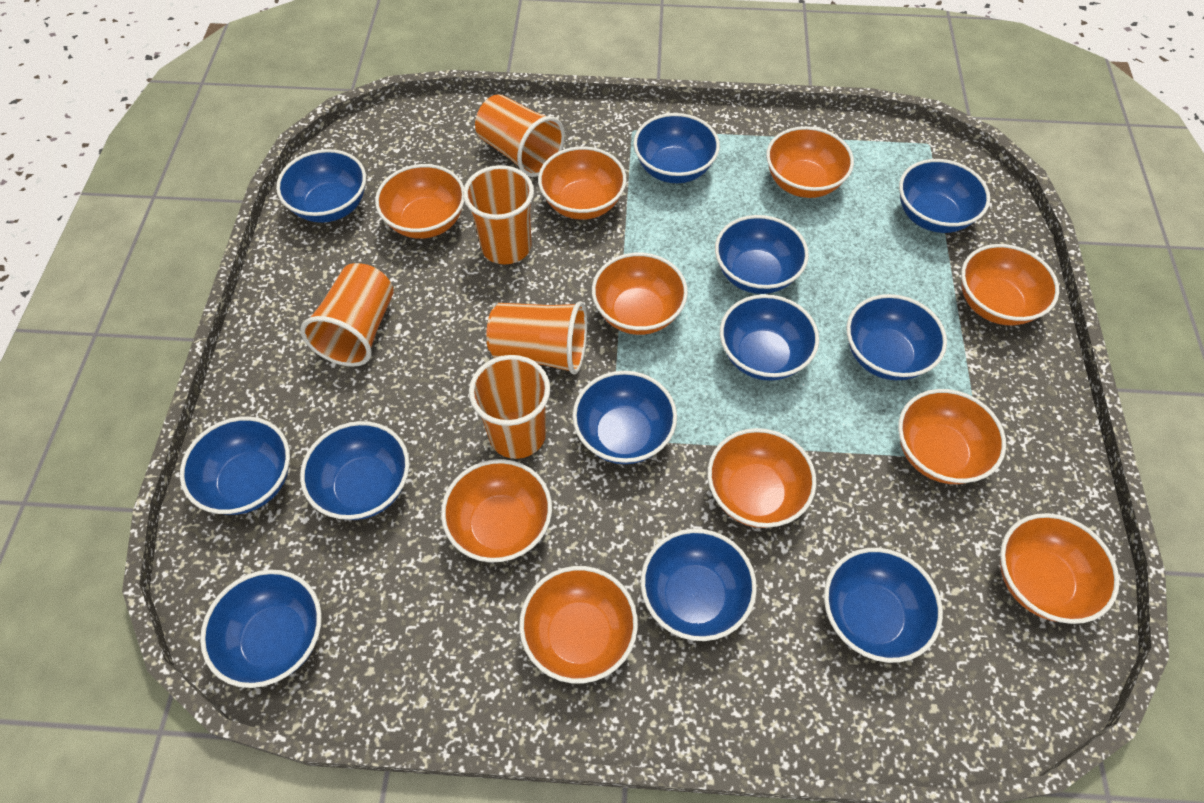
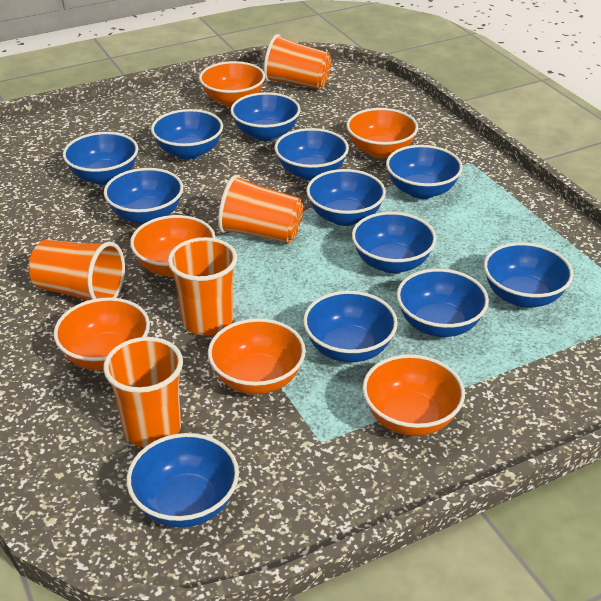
orange bowl: [375,164,465,239] [441,459,552,563] [519,566,638,684] [538,146,627,220] [592,253,688,335] [707,428,817,528] [766,126,854,198] [898,389,1006,484] [961,244,1059,325] [1000,513,1119,624] = 10 -> [53,297,150,370] [130,215,216,277] [199,61,265,107] [208,318,306,394] [346,108,418,158] [362,354,465,436] = 6

